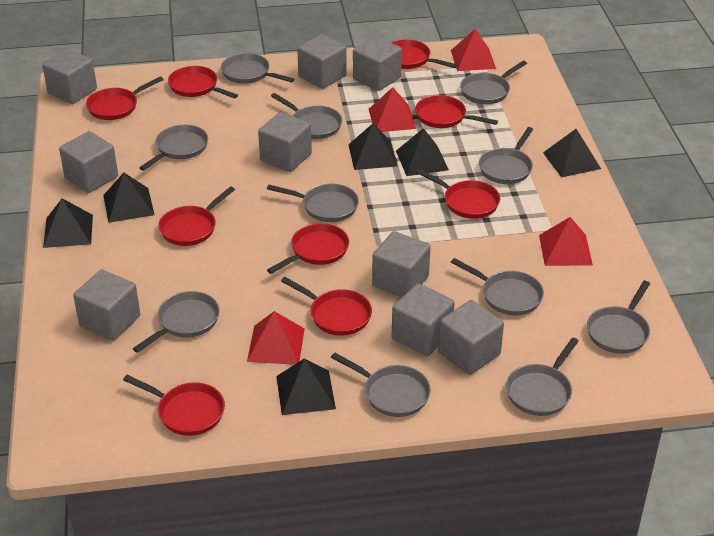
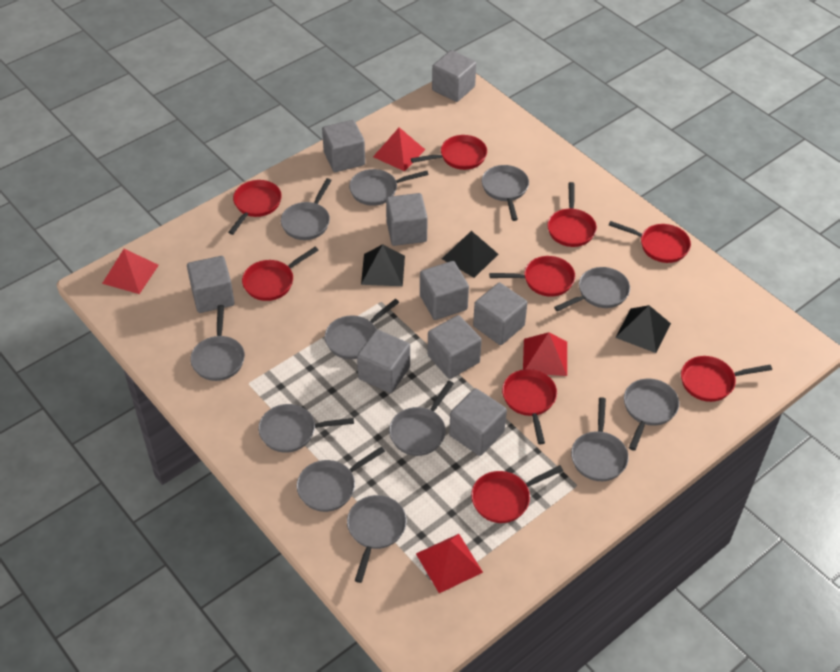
black pyramid: [43,198,93,248] [103,173,154,223] [276,358,336,415] [348,123,397,170] [396,128,449,176] [543,129,601,177] = 6 -> [361,244,405,286] [442,231,498,278] [615,305,671,353] = 3
grey pan: [133,291,220,353] [139,124,208,171] [221,53,294,84] [267,184,359,222] [271,93,342,139] [331,353,431,417] [451,258,544,315] [460,61,527,104] [479,127,533,184] [506,337,579,416] [587,281,650,354] = 11 -> [190,305,245,381] [258,404,354,453] [281,178,332,240] [297,447,385,512] [325,299,399,359] [347,495,407,583] [349,169,429,206] [389,380,454,456] [481,165,529,221] [554,267,630,312] [571,397,629,481] [624,379,679,451] = 12

